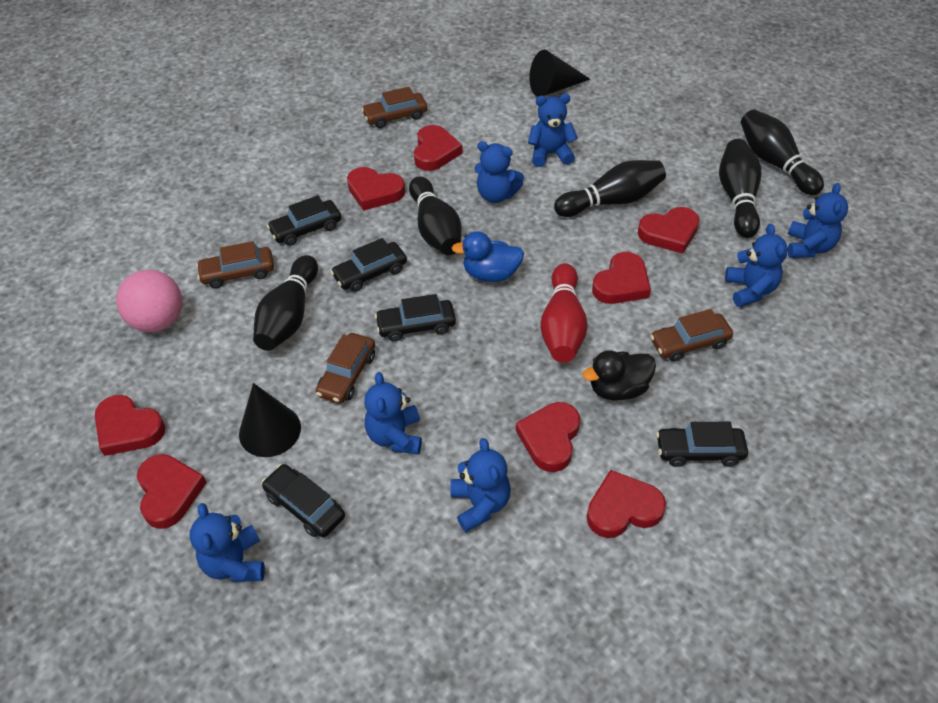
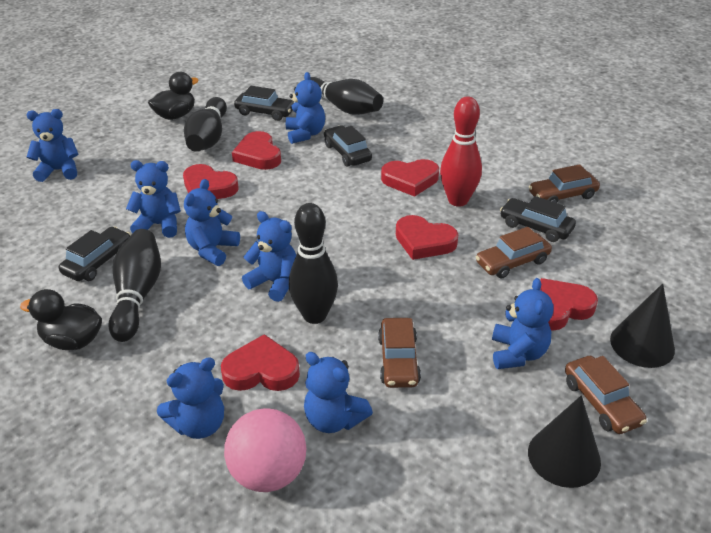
black bowling pin: [253,255,318,351] [409,176,462,255] [554,160,666,217] [719,139,761,238] [741,109,824,195] = 5 -> [108,229,161,342] [184,97,227,152] [289,203,338,324] [310,77,383,115] = 4
black car: [262,464,345,537] [267,195,341,246] [330,238,407,292] [375,294,456,342] [656,422,748,467] = 5 -> [59,227,131,281] [234,86,295,121] [324,125,372,166] [500,196,576,242] = 4
black duck: [582,350,656,400] = 1 -> [20,289,102,350] [148,72,199,120] = 2
blue duck: [452,231,524,282] = 1 -> none = 0
blue teddy bear: [189,503,265,582] [364,372,422,454] [450,438,511,532] [474,141,524,203] [528,94,578,167] [725,224,788,307] [788,183,848,258] = 7 -> [27,109,78,182] [126,160,181,238] [157,357,224,439] [184,179,240,266] [242,211,296,302] [286,72,325,144] [304,352,373,433] [492,278,553,369] = 8
red heart: [95,395,165,456] [137,454,207,529] [347,167,405,211] [414,125,463,171] [516,402,580,472] [587,470,666,538] [592,252,651,304] [638,207,700,254] = 8 -> [183,164,238,199] [221,334,300,391] [232,131,281,170] [381,159,439,197] [396,215,458,260] [540,278,598,331] = 6

